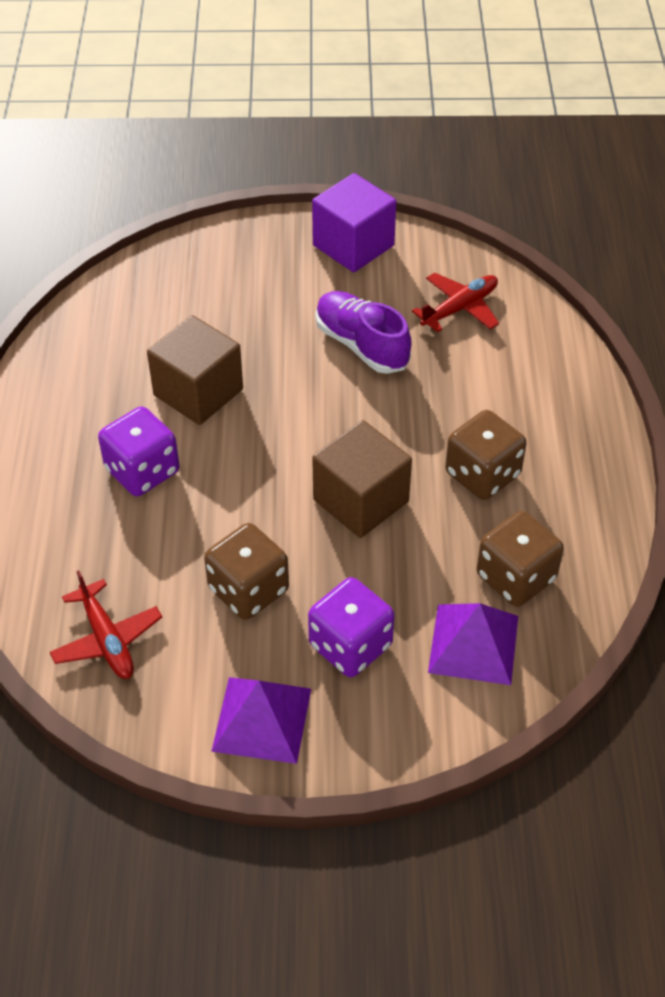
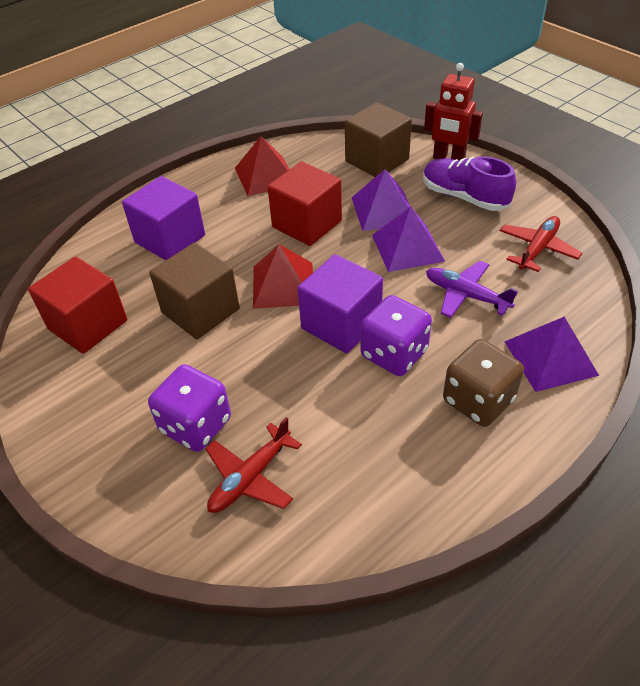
brown dice: [204,523,289,620] [445,410,527,500] [477,511,564,607] = 3 -> [443,339,524,427] = 1
purple cube: [312,173,396,272] = 1 -> [122,176,205,260] [298,254,383,354] = 2
purple plane: none = 0 -> [426,261,518,318] = 1
purple pyramid: [211,677,311,764] [428,603,518,685] = 2 -> [351,169,410,231] [372,206,445,272] [504,317,599,392] = 3
red cube: none = 0 -> [28,256,127,354] [268,162,342,246] = 2
red pyramid: none = 0 -> [235,136,290,196] [253,244,313,309] = 2
red robot: none = 0 -> [424,63,483,161] = 1

